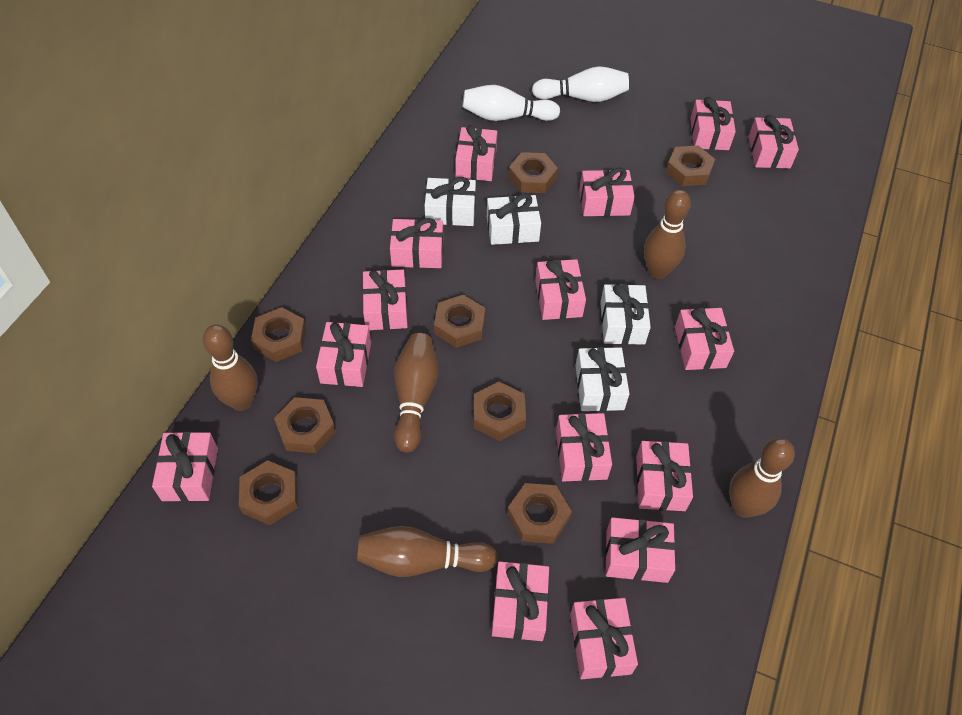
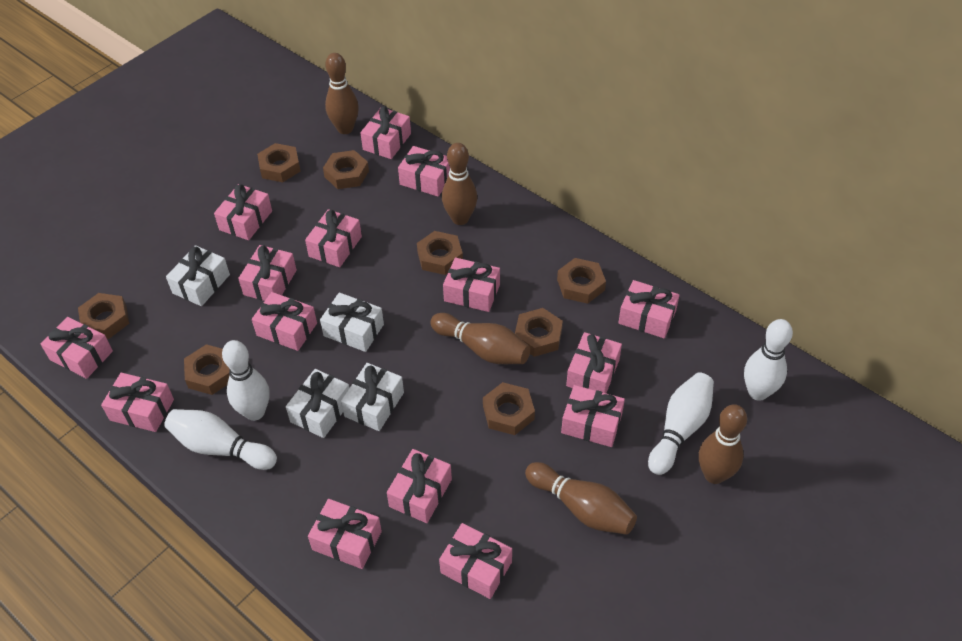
white bowling pin: [463,85,560,121] [532,66,629,102] = 2 -> [164,409,277,470] [222,340,270,421] [648,372,714,475] [744,319,793,401] = 4

